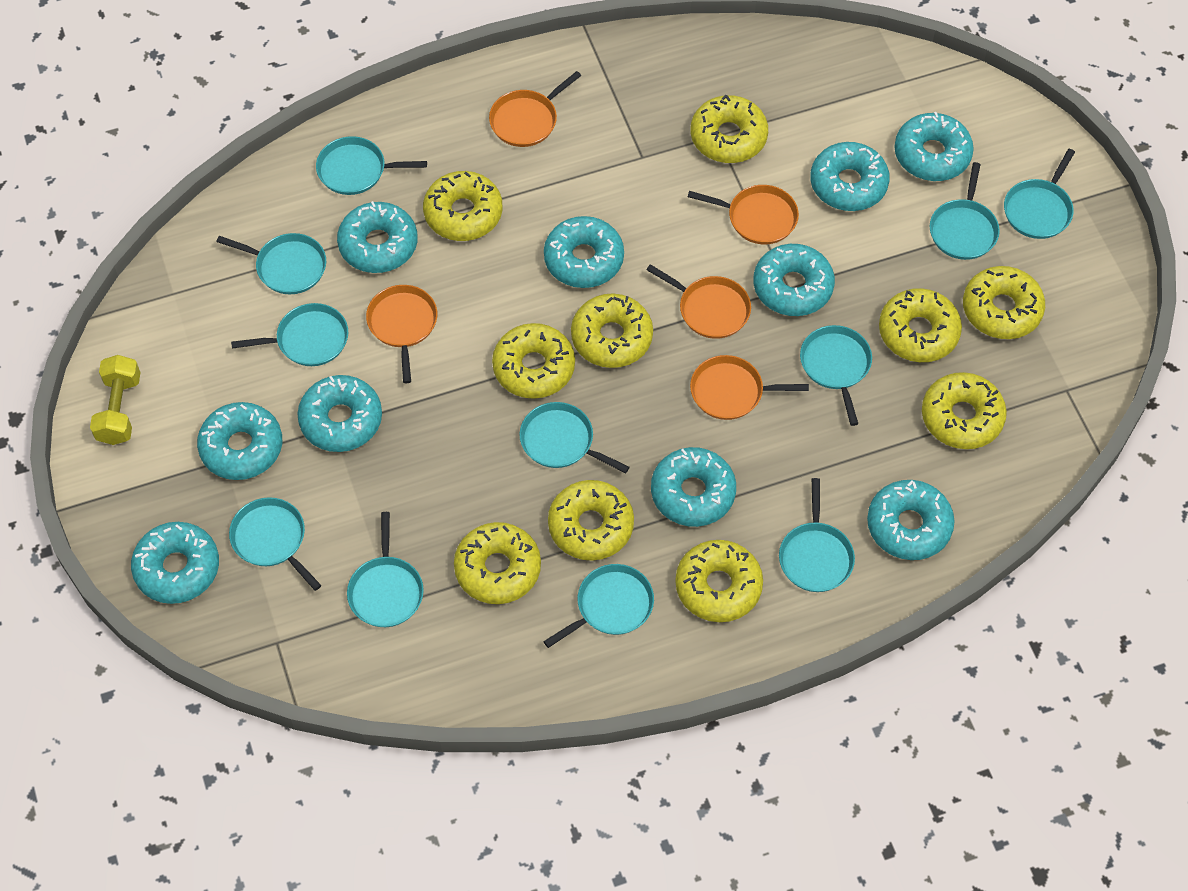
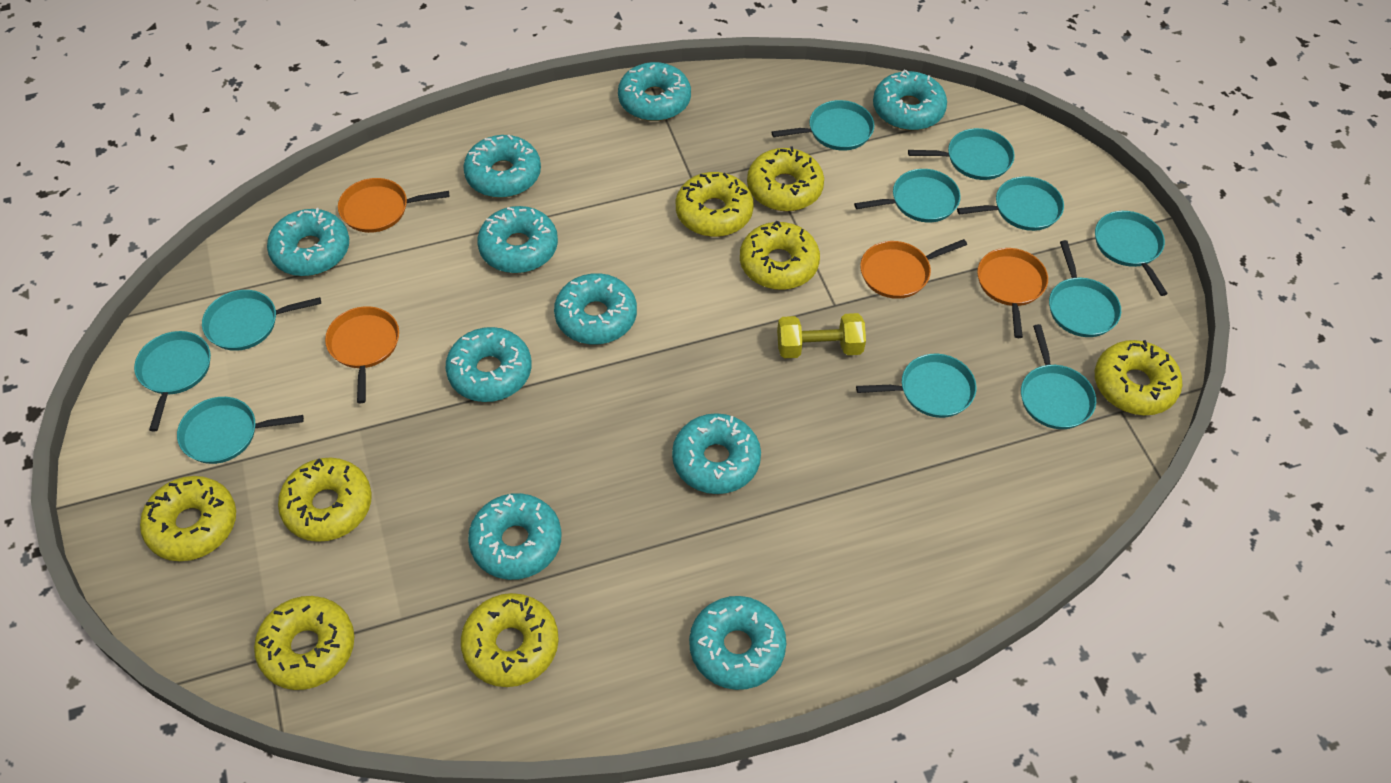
orange pan: [366,285,437,383] [489,71,581,147] [646,264,751,339] [688,185,799,244] [690,355,809,420] = 5 -> [325,306,399,403] [338,178,449,233] [860,239,967,299] [977,248,1048,338] = 4
yellow donut: [423,171,503,241] [454,522,541,604] [492,323,575,399] [548,480,634,560] [571,294,653,368] [675,540,763,622] [691,94,768,163] [879,288,962,362] [922,372,1007,449] [963,266,1045,339] = 10 -> [140,476,236,561] [254,596,354,690] [278,457,372,542] [461,593,559,687] [676,172,754,237] [740,220,820,290] [747,147,824,211] [1095,340,1182,415] = 8

